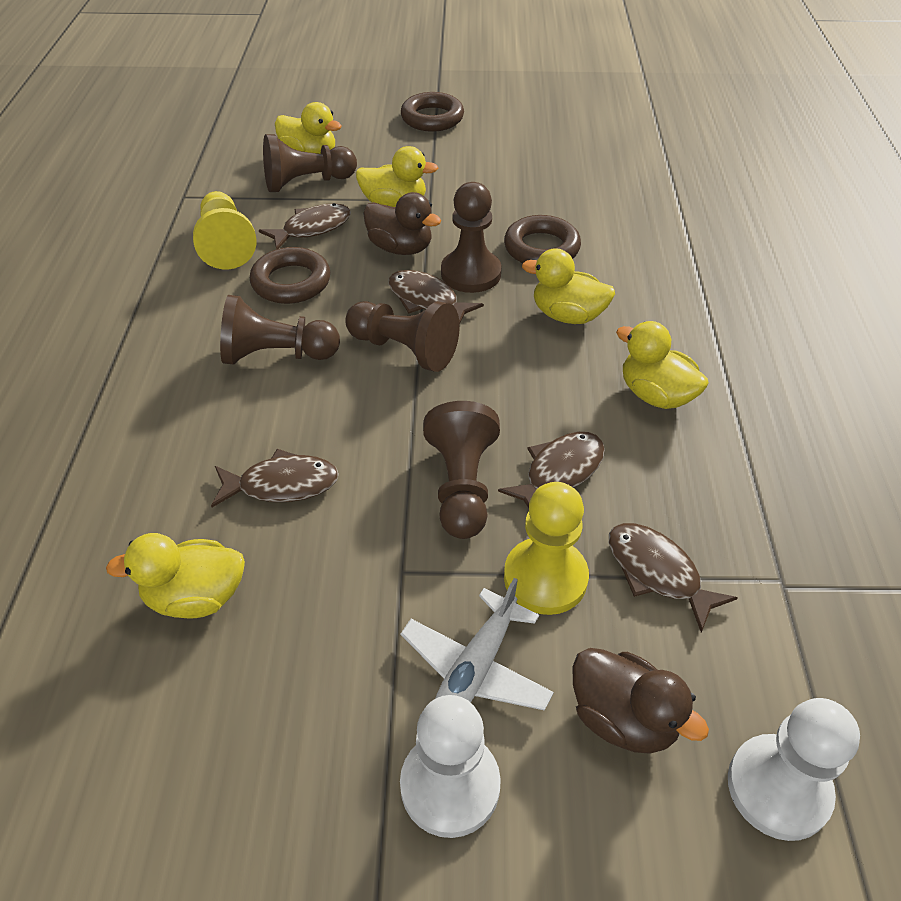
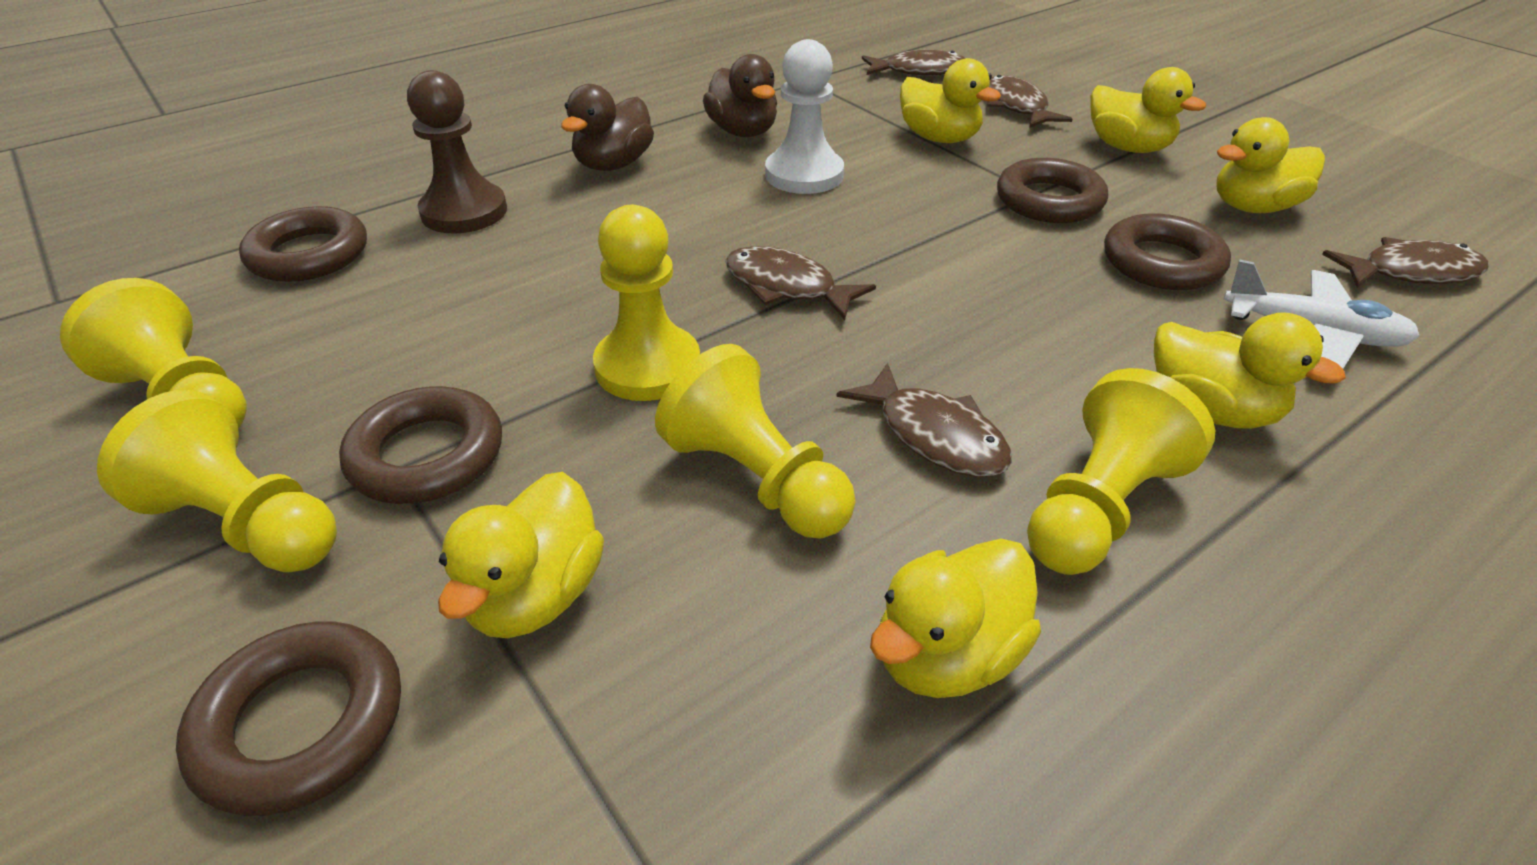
brown pawn: [220,295,340,365] [263,134,357,192] [345,301,460,372] [423,401,500,539] [441,182,502,293] = 5 -> [407,70,507,234] = 1
brown ring: [250,247,330,304] [401,92,464,132] [504,215,581,263] = 3 -> [176,621,401,816] [239,206,367,282] [339,386,502,504] [997,158,1108,223] [1104,213,1231,290] = 5
white pawn: [400,695,501,838] [728,698,860,841] = 2 -> [765,39,844,194] = 1
yellow duck: [106,533,245,619] [275,102,341,154] [356,146,438,207] [522,248,615,324] [616,321,709,409] = 5 -> [438,472,604,638] [870,539,1041,698] [900,58,1001,143] [1091,67,1206,153] [1154,312,1346,429] [1216,117,1325,213] = 6
yellow pawn: [193,191,257,270] [504,482,589,615] = 2 -> [60,278,247,428] [97,390,337,572] [593,205,700,401] [655,344,855,538] [1027,368,1215,575] = 5

